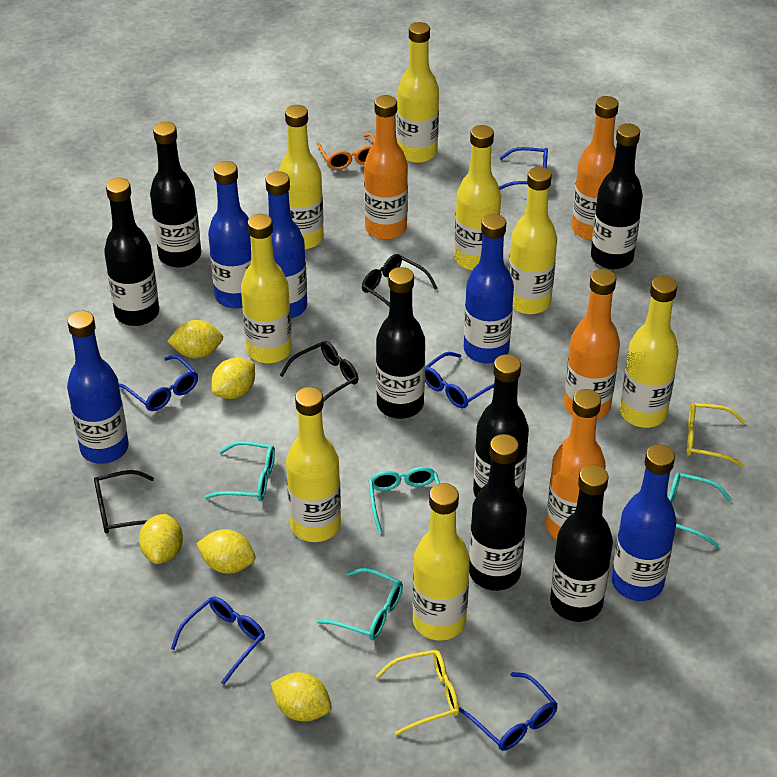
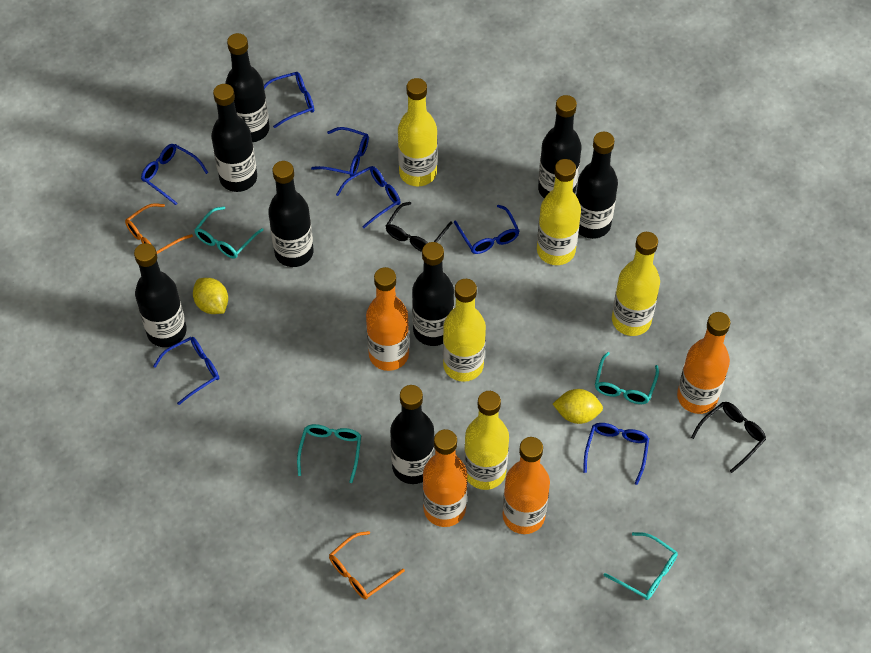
black bottle: [104,178,159,326] [150,122,201,267] [376,267,425,419] [469,434,527,591] [473,354,529,497] [550,465,613,622] [591,123,643,269] = 7 -> [134,243,187,347] [211,84,257,192] [225,33,270,142] [268,161,313,267] [390,385,435,484] [412,242,454,346] [538,95,581,199] [576,132,618,239] = 8
black glasses: [94,470,154,534] [280,341,358,402] [362,254,438,307] = 3 -> [386,202,452,252] [691,402,766,473] = 2
blue bottle: [67,311,129,464] [208,161,251,308] [265,171,307,318] [464,214,514,363] [612,444,677,601] = 5 -> none = 0
blue glasses: [119,355,198,411] [171,597,265,685] [425,352,494,408] [459,672,558,751] [499,147,548,190] = 5 -> [141,144,209,205] [153,337,219,405] [264,72,314,128] [311,127,369,177] [336,166,400,228] [454,204,519,254] [583,423,649,485] = 7
orange glasses: [316,133,375,170] = 1 -> [125,203,193,254] [329,531,405,599] = 2
yellow bottle: [241,214,292,363] [279,105,324,250] [286,387,341,542] [397,22,439,163] [412,483,470,641] [454,125,501,271] [509,167,557,314] [620,276,679,428] = 8 -> [398,78,437,187] [443,279,486,382] [464,391,509,490] [537,159,581,265] [612,232,660,336] = 5
yellow glasses: [376,650,459,735] [687,403,746,467] = 2 -> none = 0
yellow lemon: [139,514,183,564] [167,320,223,358] [196,529,256,574] [211,358,255,399] [271,672,332,722] = 5 -> [193,278,228,314] [553,389,603,424] = 2

